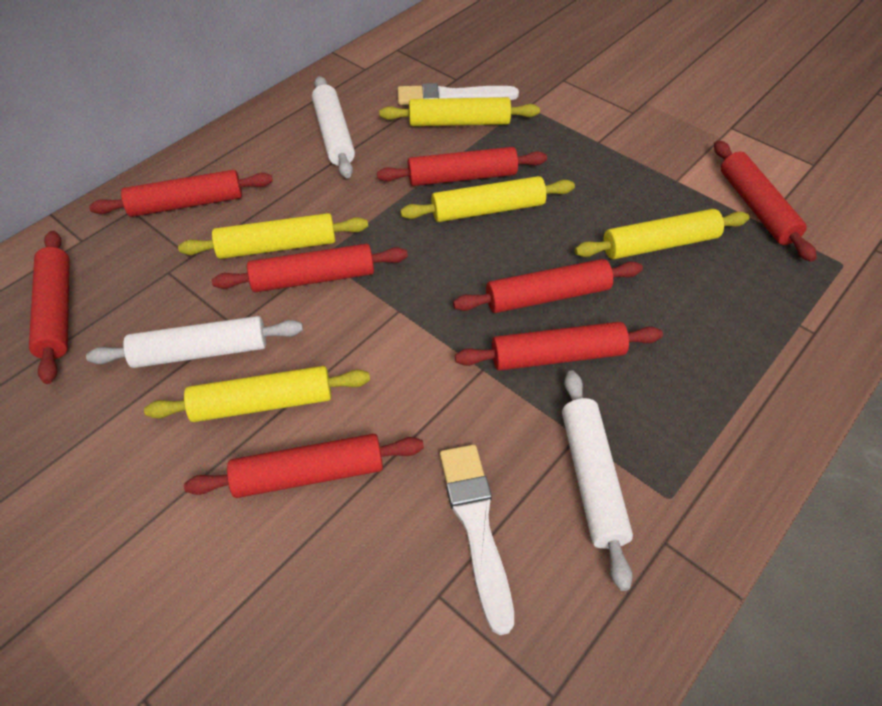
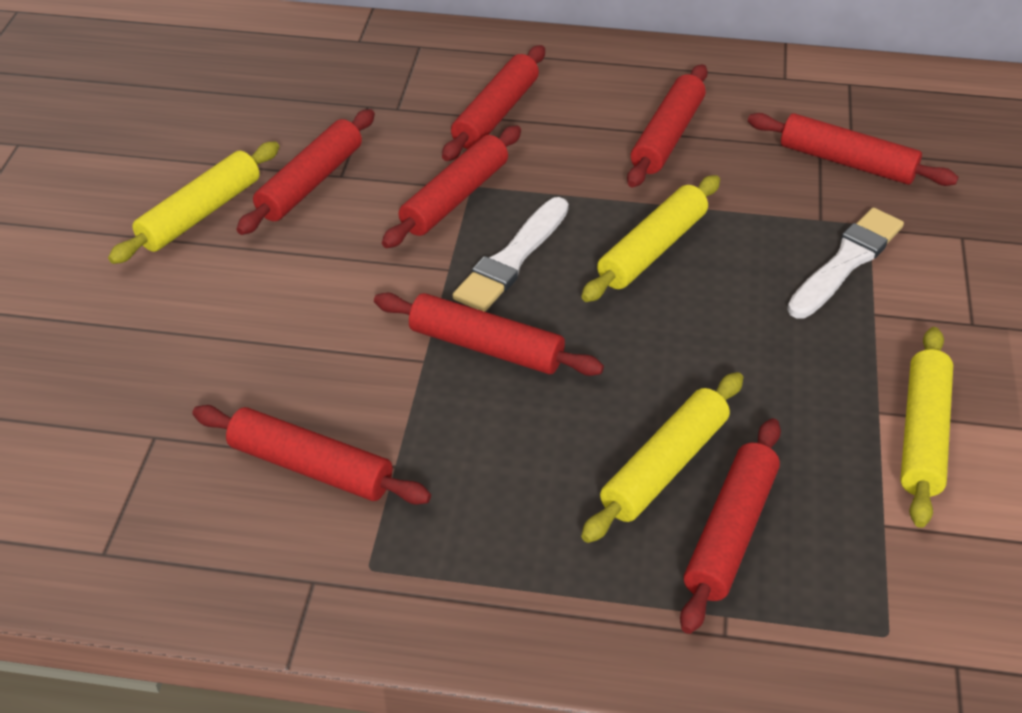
white rolling pin: [86,316,303,368] [312,76,355,178] [562,370,633,591] = 3 -> none = 0
yellow rolling pin: [144,366,370,422] [178,213,368,259] [380,97,540,126] [400,176,575,222] [575,209,749,259] = 5 -> [108,141,279,264] [581,175,720,302] [581,372,744,543] [900,327,953,528] = 4

